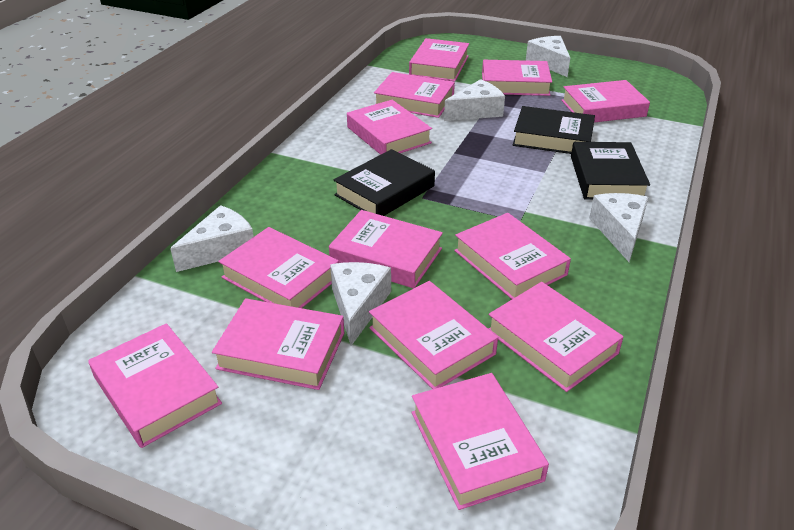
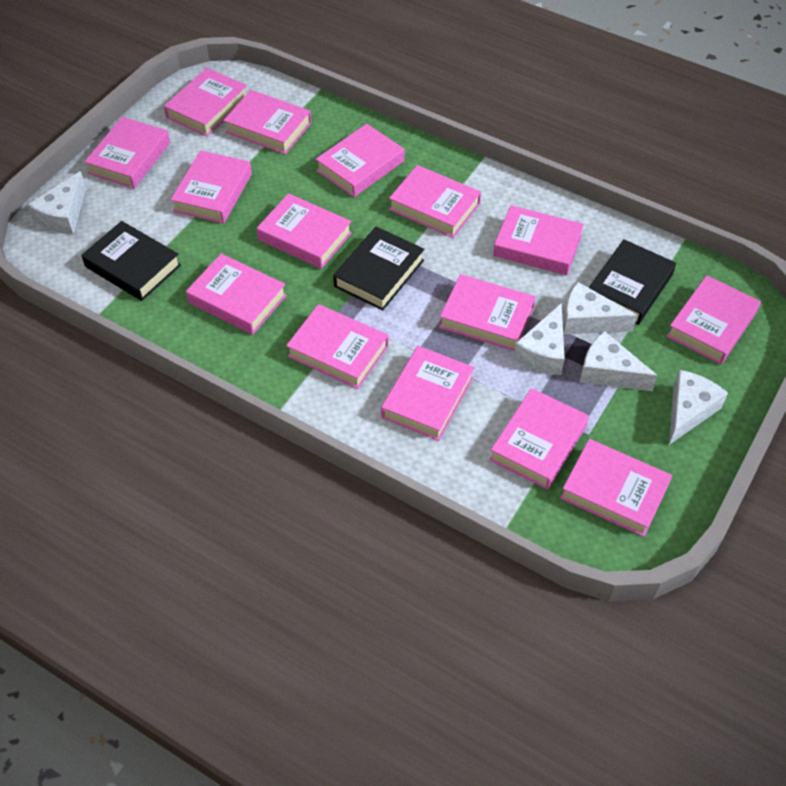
pink book: [88,323,222,448] [212,298,345,390] [218,227,339,308] [329,210,443,288] [347,100,432,155] [369,281,498,389] [374,72,455,118] [409,38,469,81] [412,373,549,510] [454,213,571,299] [482,60,552,96] [489,282,624,392] [561,80,650,122] = 13 -> [84,117,170,188] [164,68,247,137] [170,150,252,224] [186,254,287,335] [223,90,311,154] [257,193,352,269] [286,304,389,389] [316,124,405,197] [381,346,474,441] [389,165,481,238] [439,274,536,351] [489,388,589,489] [493,205,584,275] [560,439,672,537] [666,275,761,364] = 15

